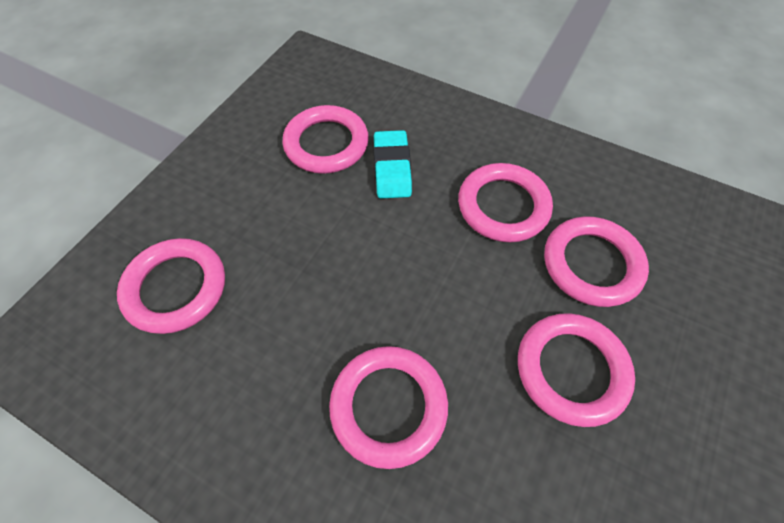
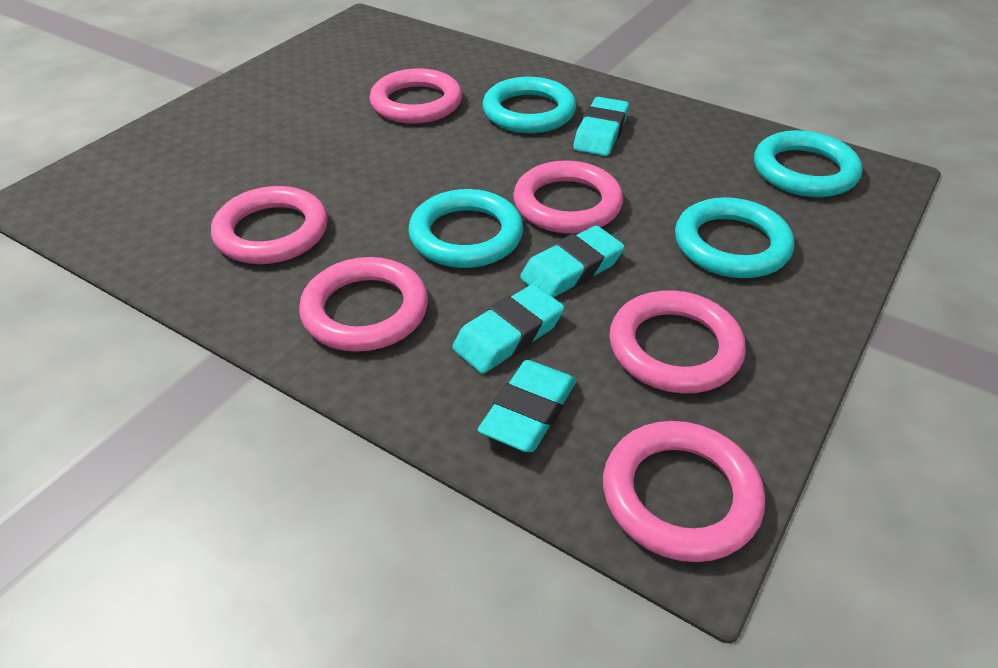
turquoise eraser: [374,130,412,199] = 1 -> [452,284,564,374] [478,360,577,452] [520,226,625,298] [573,97,629,156] = 4
turquoise ring: none = 0 -> [408,189,523,268] [483,77,576,133] [675,197,794,278] [754,130,862,197] = 4

